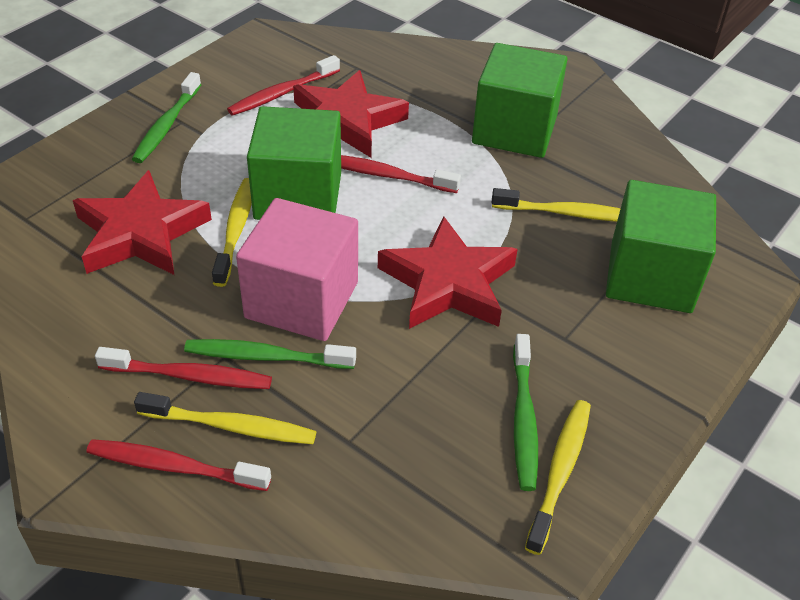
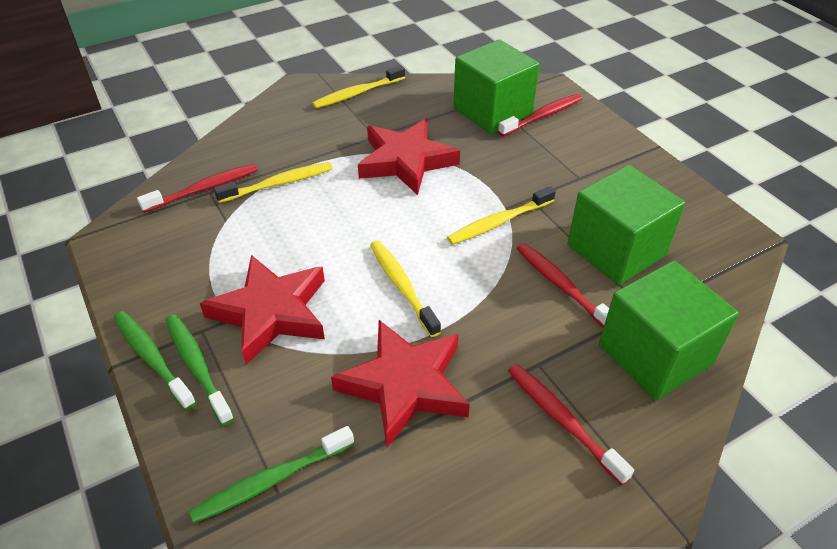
pink cube: [236,198,358,341] = 1 -> none = 0

